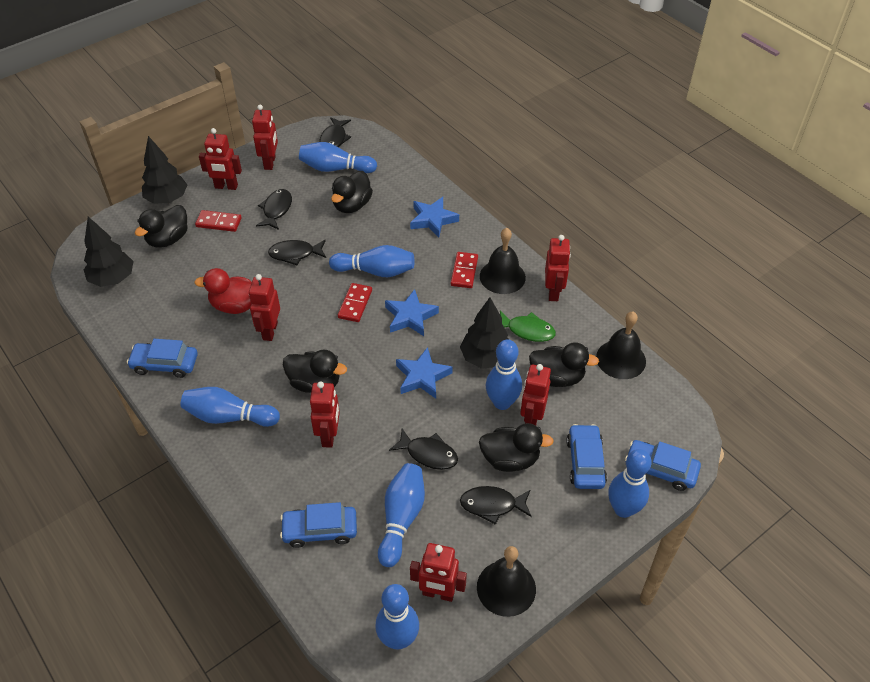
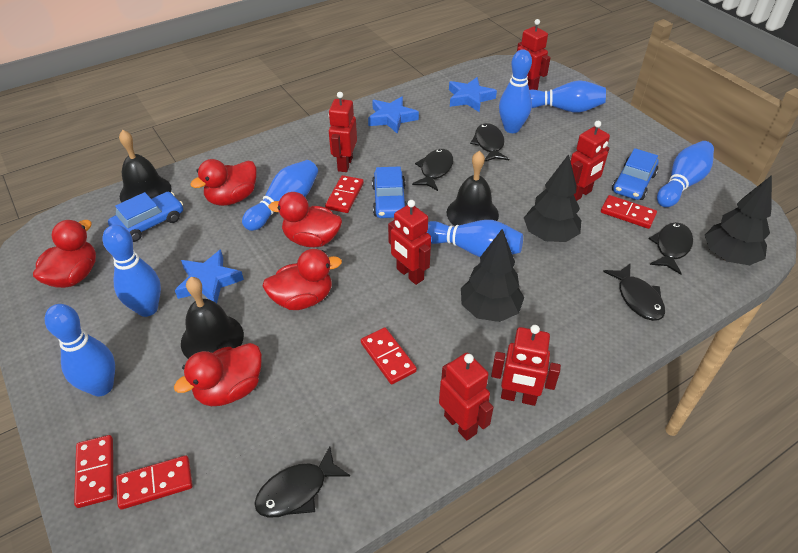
black duck: [135,205,188,248] [283,350,347,393] [331,171,373,213] [479,423,554,472] [529,342,599,387] = 5 -> none = 0
blue car: [127,339,198,378] [280,502,357,548] [566,424,607,489] [625,440,701,491] = 4 -> [108,192,183,242] [372,166,407,218] [612,148,658,200] = 3
green fish: [500,310,556,342] = 1 -> none = 0
red domino: [195,210,242,232] [338,283,372,322] [451,252,478,288] = 3 -> [74,435,114,508] [116,455,193,510] [325,175,364,213] [361,327,417,384] [601,195,657,229] = 5
red duck: [194,268,252,314] = 1 -> [33,220,96,288] [174,343,262,406] [191,159,256,206] [262,249,342,310] [269,192,342,247] = 5
red robot: [199,128,242,190] [249,274,280,341] [252,105,278,170] [310,381,340,448] [410,543,467,602] [520,364,551,425] [545,235,571,301] = 7 -> [329,92,357,172] [388,200,431,285] [439,353,494,441] [491,325,561,406] [517,19,551,90] [571,121,610,201] = 6

